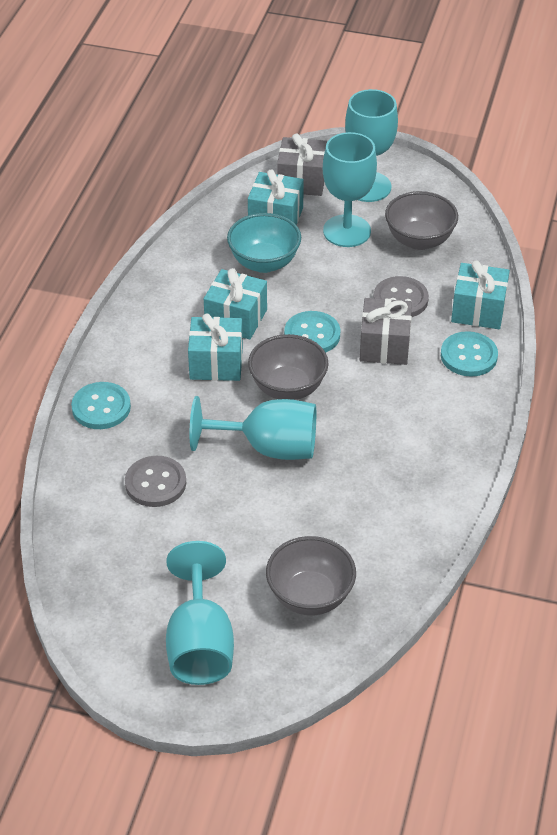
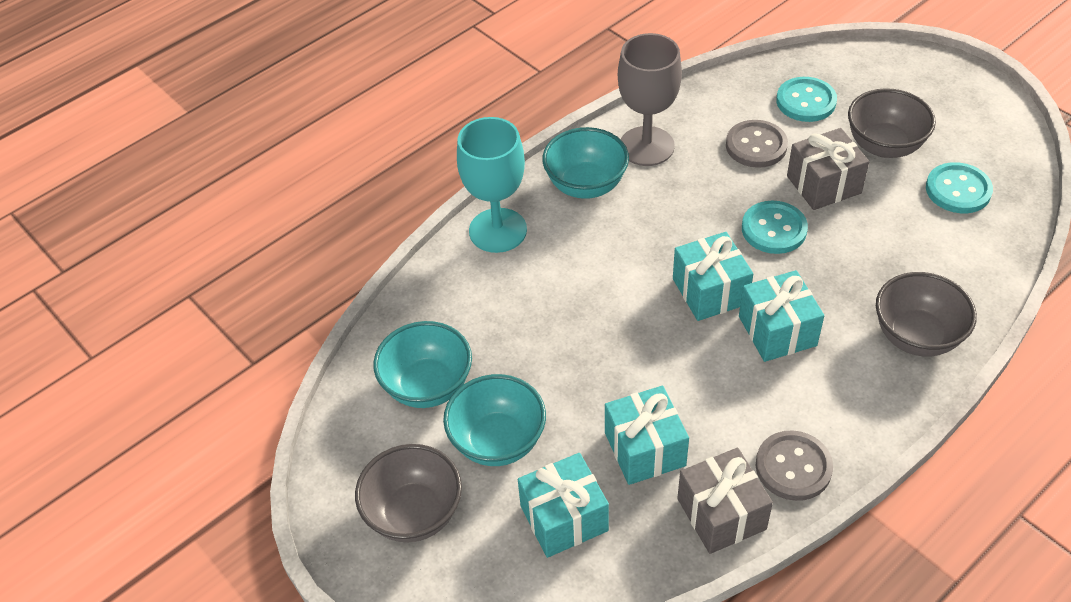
grey goblet: none = 0 -> [618,33,682,166] = 1
turquoise bowl: [227,213,301,273] = 1 -> [373,321,472,408] [443,374,546,466] [542,127,629,199] = 3
turquoise goblet: [166,541,234,685] [189,396,316,460] [323,132,377,247] [345,89,398,202] = 4 -> [457,117,527,253] = 1

